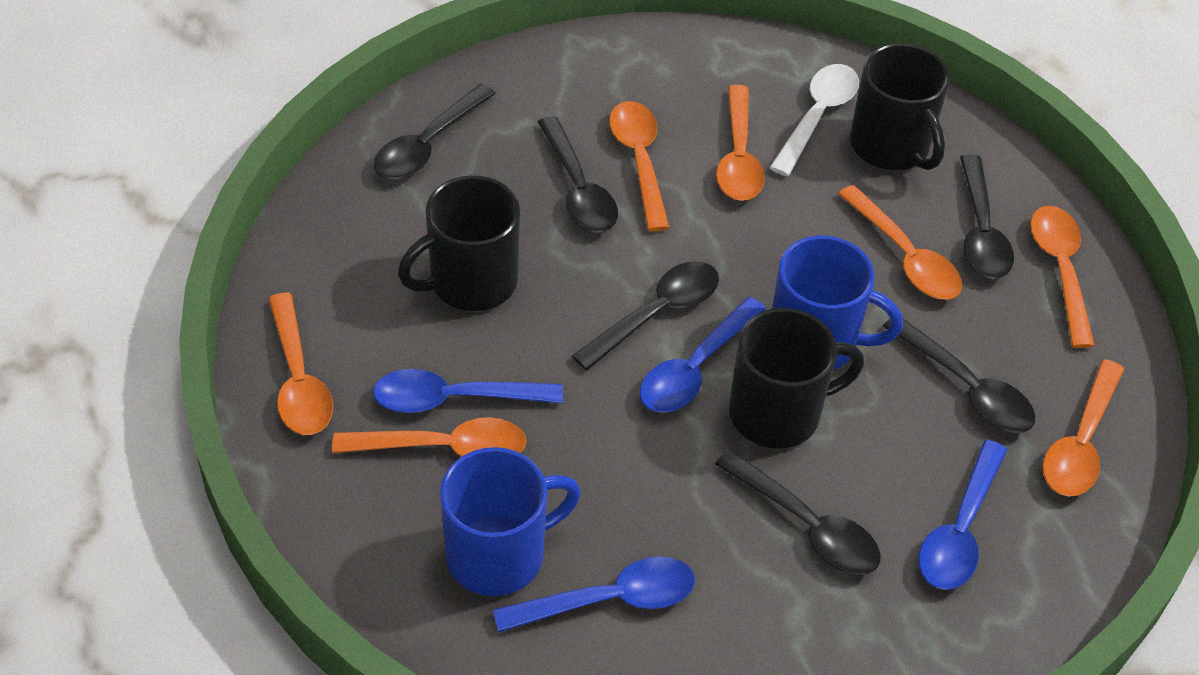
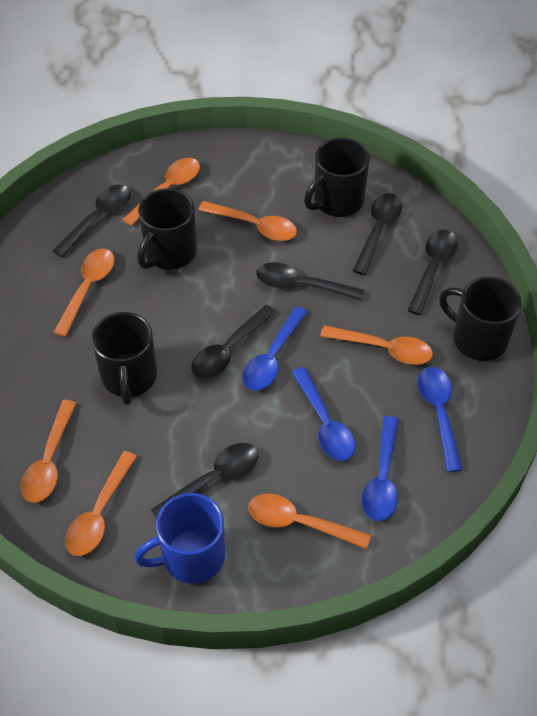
black mug: [398,175,520,311] [729,308,864,449] [850,43,950,170] = 3 -> [91,312,157,405] [138,188,197,270] [304,138,370,217] [439,277,521,361] = 4
blue mug: [440,447,581,596] [772,236,903,370] = 2 -> [134,493,225,584] = 1
white spoon: [769,64,859,176] = 1 -> none = 0

